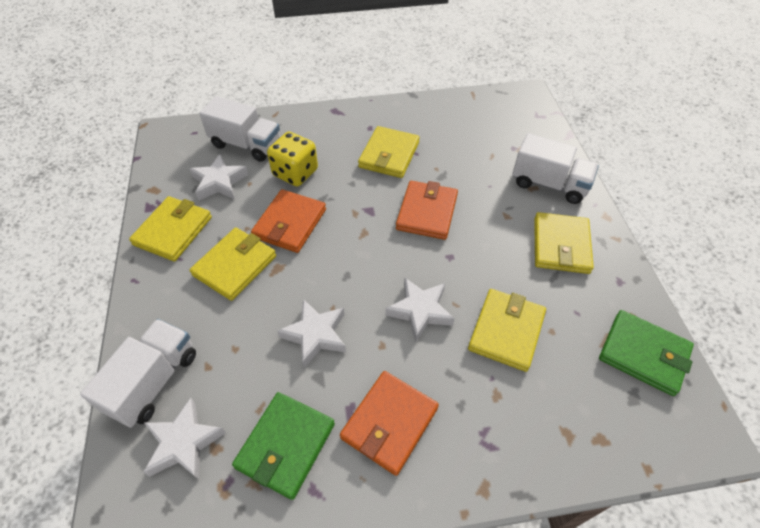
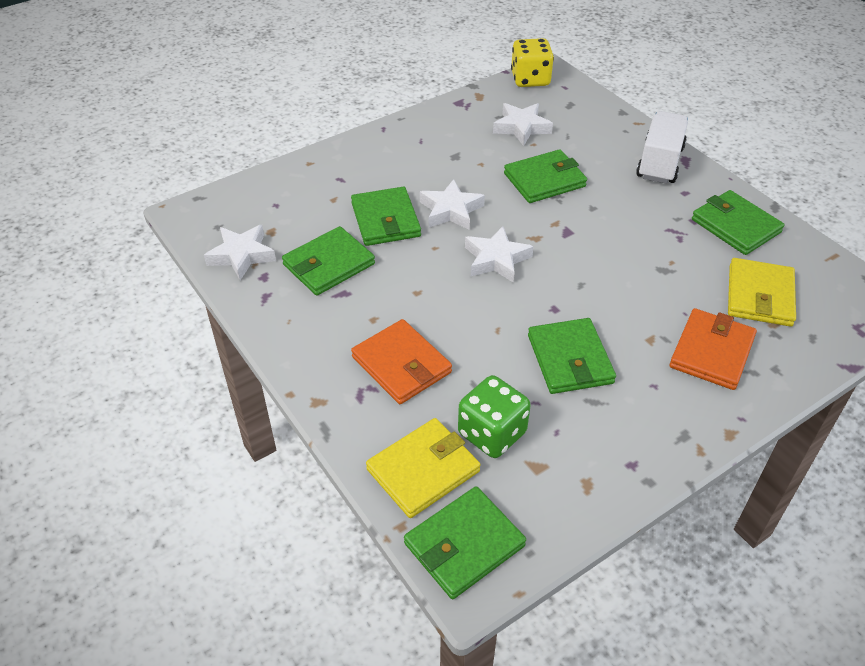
green dice: none = 0 -> [458,375,531,458] = 1
green wallet: [232,392,335,500] [599,310,694,396] = 2 -> [282,226,375,296] [351,187,421,246] [404,486,526,599] [504,149,587,203] [528,318,616,394] [692,190,785,255] = 6
orange wallet: [251,189,326,253] [340,371,439,476] [396,181,458,240] = 3 -> [351,319,452,404] [670,308,757,390] = 2
white truck: [80,319,196,428] [199,96,280,162] [512,133,599,204] = 3 -> [636,111,688,183] = 1
yellow wallet: [129,196,212,262] [190,228,276,301] [358,126,420,178] [468,289,546,372] [534,212,594,274] = 5 -> [366,418,480,518] [728,258,796,327] = 2

